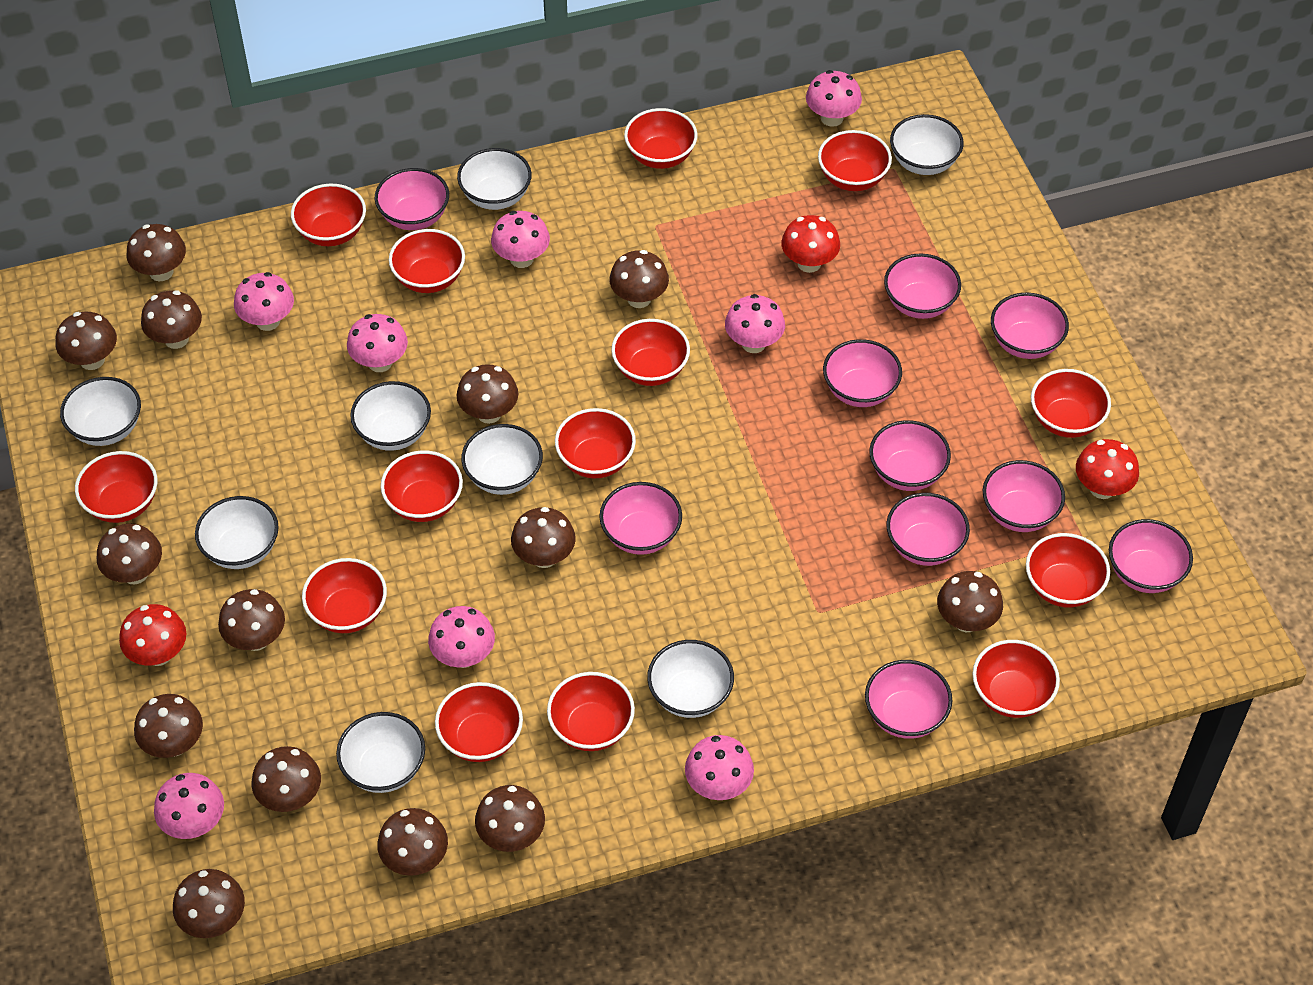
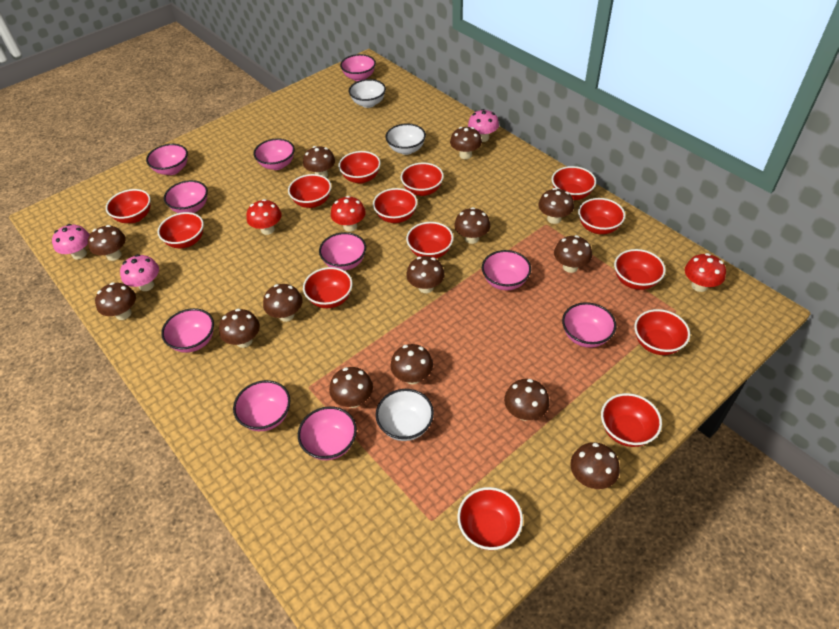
pink mushroom: [154,773,224,839] [234,272,294,331] [347,314,408,372] [428,606,495,668] [491,211,550,268] [685,735,754,800] [725,294,785,353] [806,70,862,127] = 8 -> [52,224,90,260] [120,254,159,291] [468,109,499,142] = 3
white bowl: [60,377,141,446] [195,496,279,569] [336,712,425,793] [350,381,431,451] [457,148,532,210] [461,424,543,495] [647,640,734,718] [890,114,964,175] = 8 -> [349,79,386,108] [376,389,434,441] [385,124,426,155] = 3

